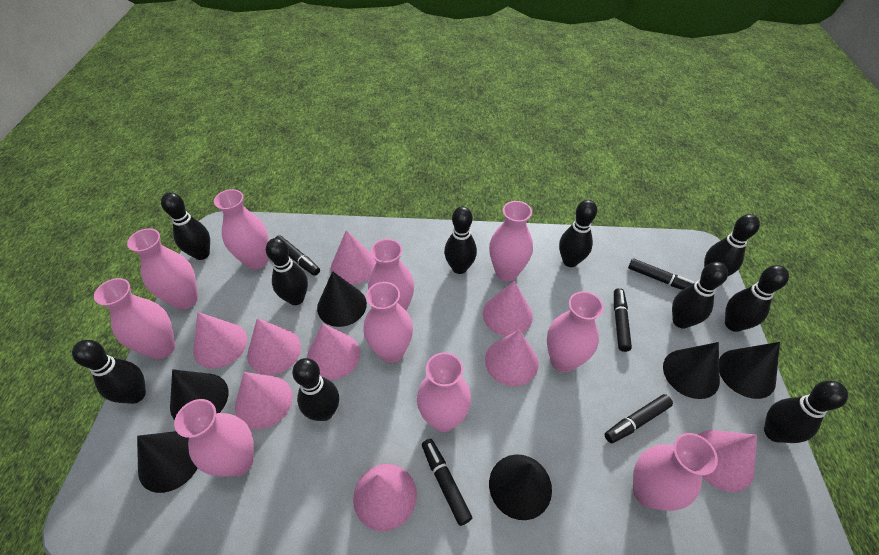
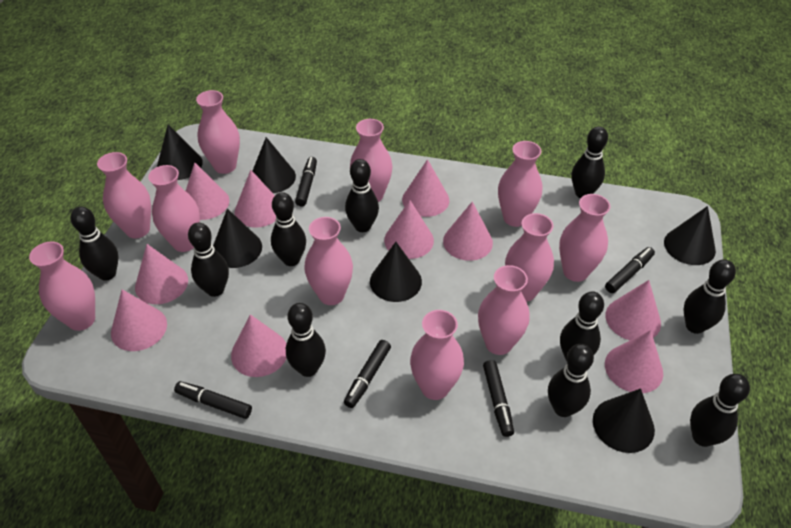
pink cone: [193,312,247,369] [235,372,293,429] [247,318,301,375] [307,323,360,380] [331,230,376,285] [353,464,417,531] [483,281,533,336] [485,330,539,386] [698,430,757,492] = 9 -> [111,289,167,351] [135,244,188,304] [186,162,230,220] [231,314,286,377] [235,170,276,228] [384,200,434,259] [402,159,449,217] [443,202,493,261] [605,330,663,393] [606,280,661,340] = 10
pink vase: [94,278,175,359] [127,228,198,310] [174,399,254,477] [214,189,269,270] [363,282,413,363] [368,239,414,311] [417,352,471,432] [489,201,533,281] [547,291,604,372] [633,433,718,511] = 10 -> [29,241,95,331] [97,152,151,239] [148,165,200,252] [196,90,240,174] [304,217,353,305] [350,119,392,202] [410,310,464,400] [478,265,530,355] [498,141,542,227] [505,213,554,302] [559,194,611,282] = 11

